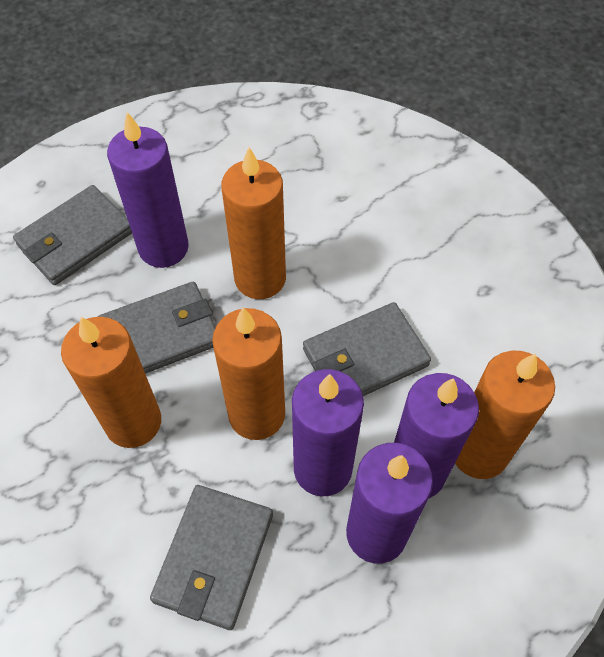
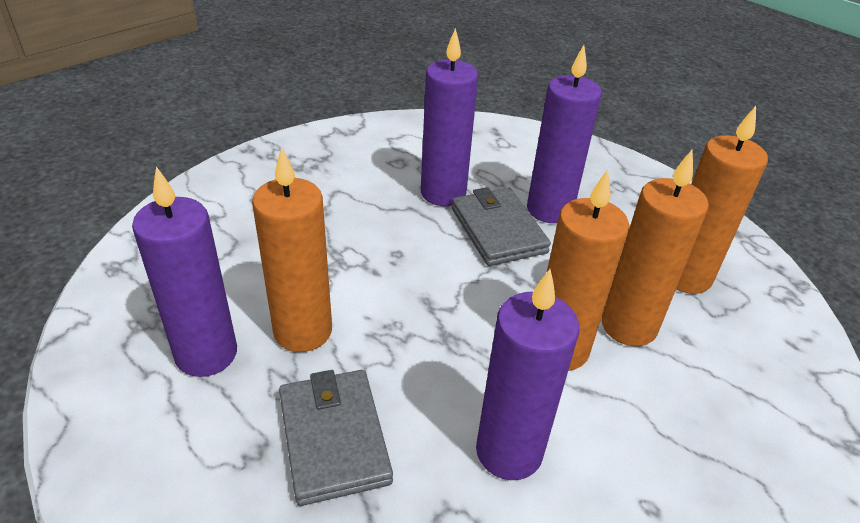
grey wallet: [13,185,132,285] [98,282,216,374] [150,485,273,630] [303,302,431,396] = 4 -> [279,370,393,506] [452,187,551,266] = 2

